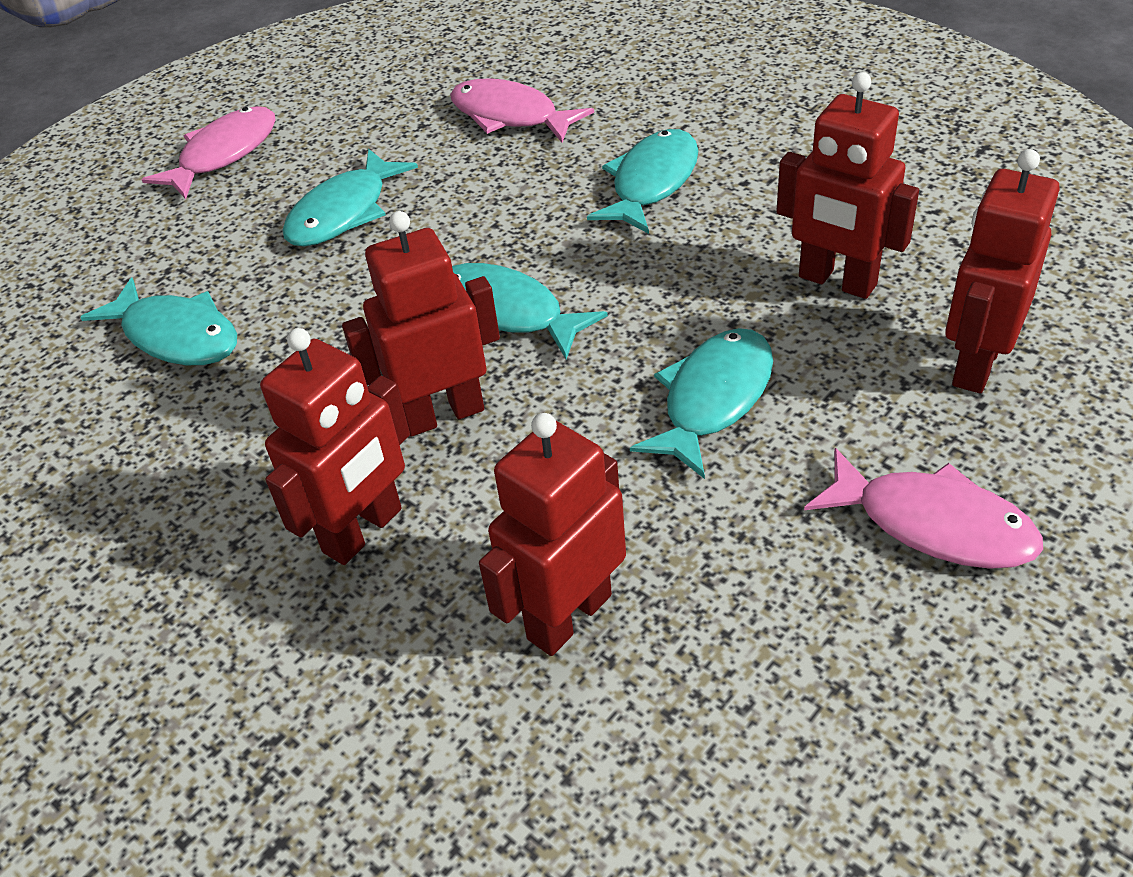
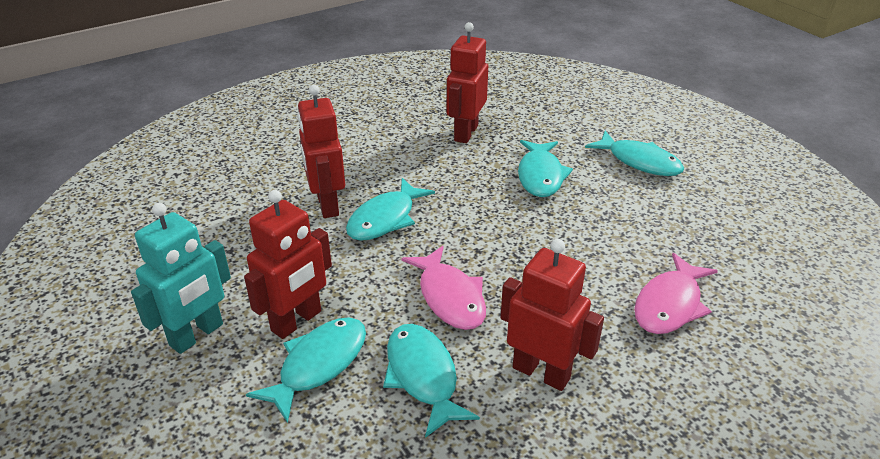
pink fish: [141,106,276,199] [450,78,594,143] [804,448,1043,569] = 3 -> [401,246,486,330] [634,253,718,334] = 2
red robot: [260,328,410,565] [342,211,500,437] [479,413,626,656] [776,72,919,299] [945,149,1060,393] = 5 -> [244,190,332,339] [297,85,345,218] [447,22,488,143] [500,239,604,391] = 4
turquoise robot: none = 0 -> [131,203,231,354] = 1

